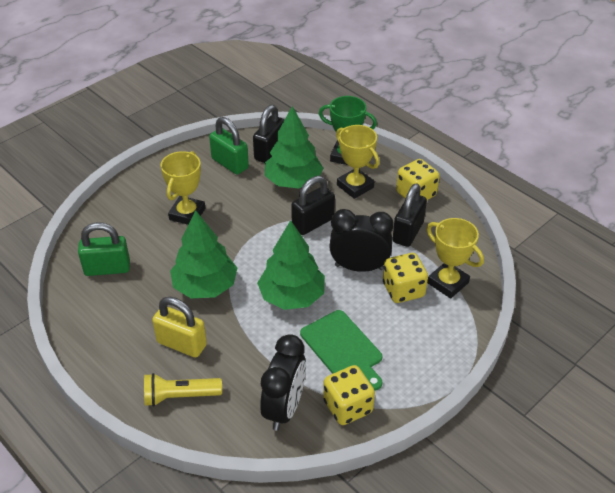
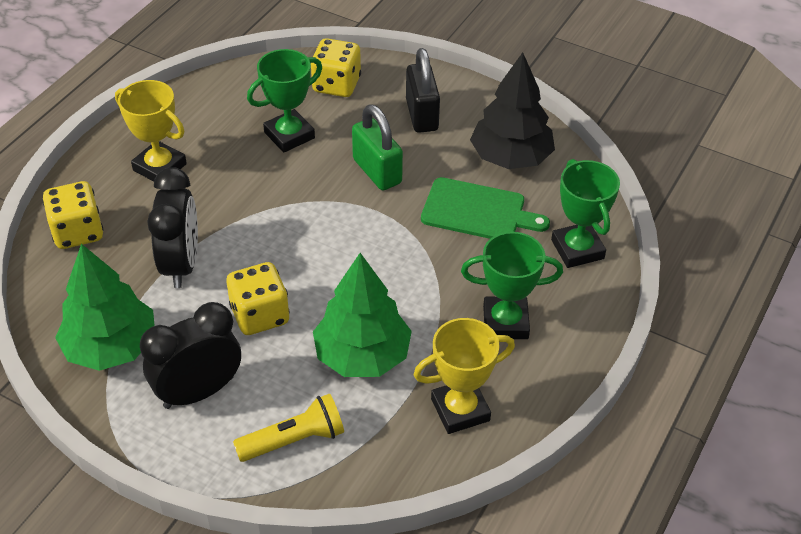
black padlock: [253,105,284,163] [291,176,335,235] [392,183,427,247] = 3 -> [406,48,440,133] = 1
black tree: none = 0 -> [470,52,555,169] = 1
green padlock: [78,222,130,276] [209,117,249,175] = 2 -> [352,104,403,190] = 1
green tree: [170,210,237,298] [257,220,325,310] [265,106,324,189] = 3 -> [55,244,155,371] [313,253,412,377] = 2
green trophy: [319,96,377,165] = 1 -> [247,49,322,152] [461,232,563,339] [551,159,620,268] = 3
yellow padlock: [152,297,207,358] = 1 -> none = 0
yellow trophy: [160,151,205,225] [336,125,380,199] [427,218,484,298] = 3 -> [115,80,187,182] [414,318,515,434] = 2

